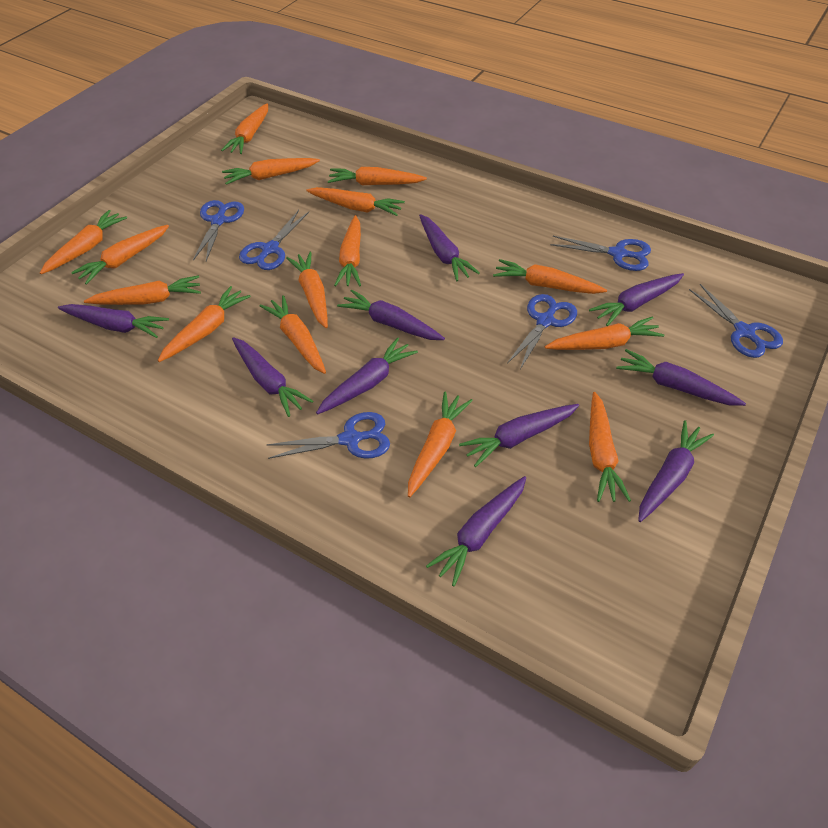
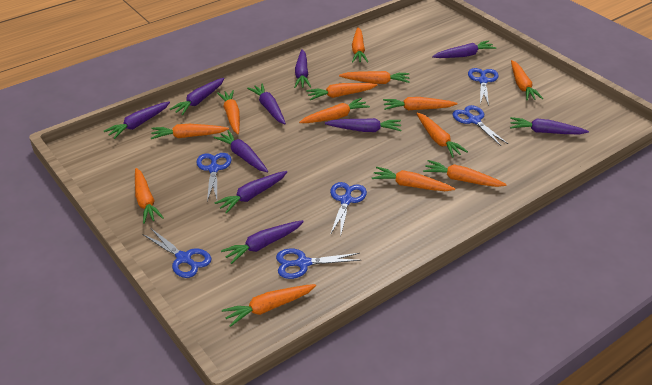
orange carrot: [40,210,127,274] [71,225,169,285] [84,275,201,305] [158,286,251,362] [221,103,268,154] [222,158,320,185] [259,295,326,374] [286,252,328,328] [306,187,405,216] [328,167,427,185] [334,215,361,286] [408,391,473,497] [493,259,607,294] [545,316,664,350] [589,392,631,502] = 15 -> [135,168,164,224] [151,124,229,139] [217,90,240,134] [222,284,316,327] [299,98,370,123] [306,83,378,100] [339,71,410,84] [352,27,368,63] [372,166,455,191] [383,97,458,110] [416,113,468,158] [423,160,507,187] [511,60,543,101] = 13

